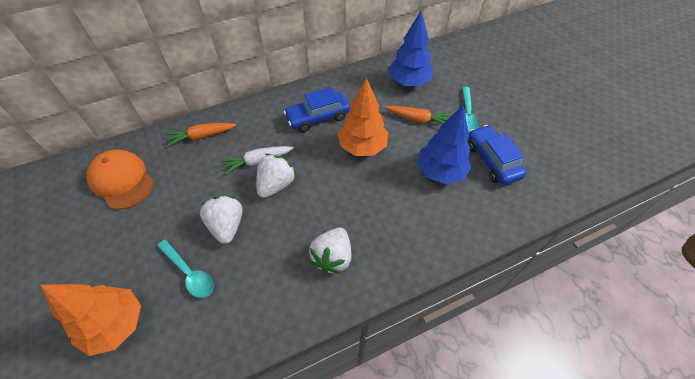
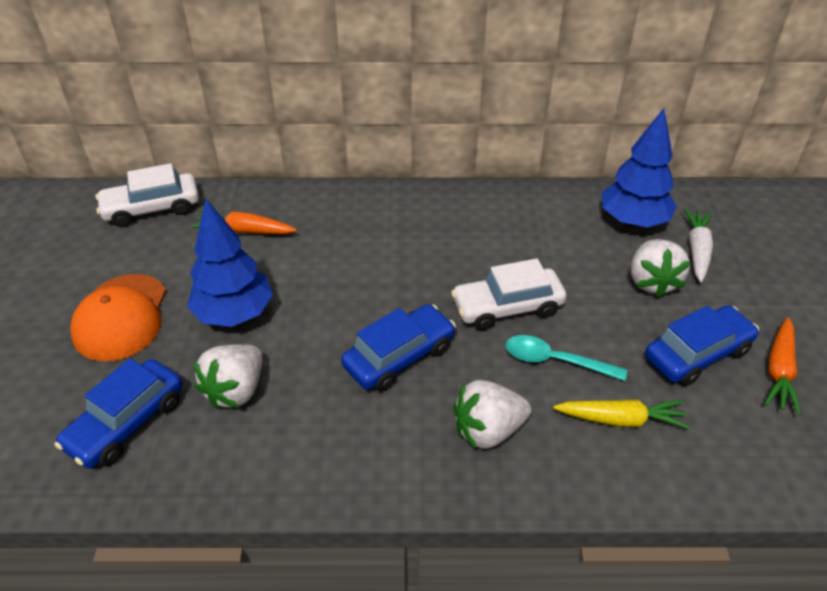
blue car: [284,87,350,132] [468,125,526,185] = 2 -> [55,358,183,469] [341,304,456,392] [645,305,759,386] = 3
orange tree: [40,284,141,356] [338,78,388,156] = 2 -> none = 0
turquoise spoon: [157,240,214,298] [462,87,479,132] = 2 -> [506,335,627,381] = 1
white car: none = 0 -> [96,163,199,227] [451,258,567,330] = 2
yellow carrot: none = 0 -> [553,399,690,429] = 1

